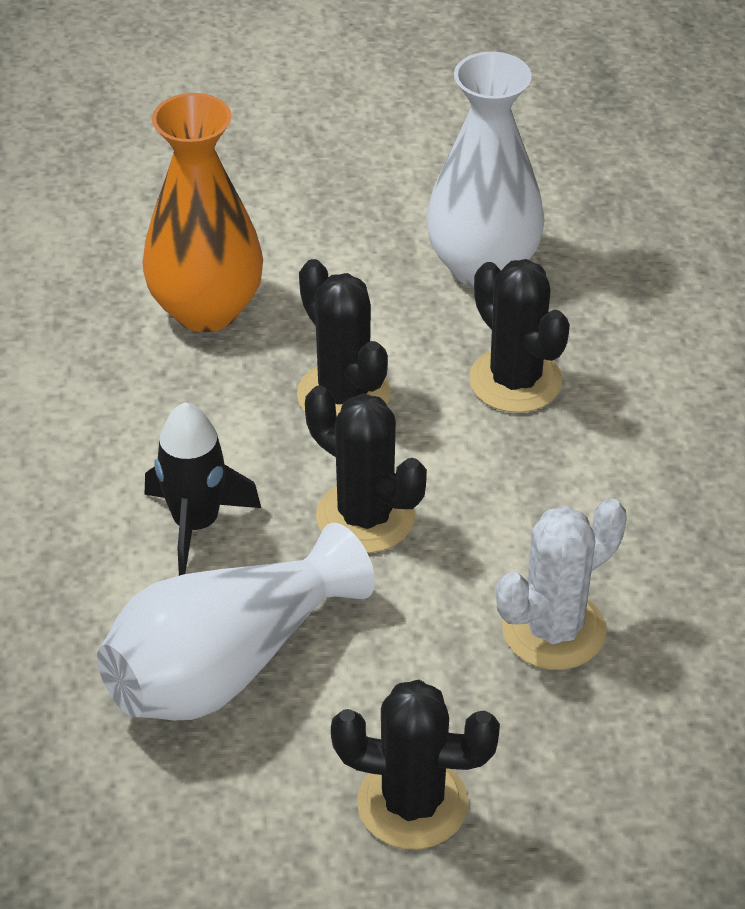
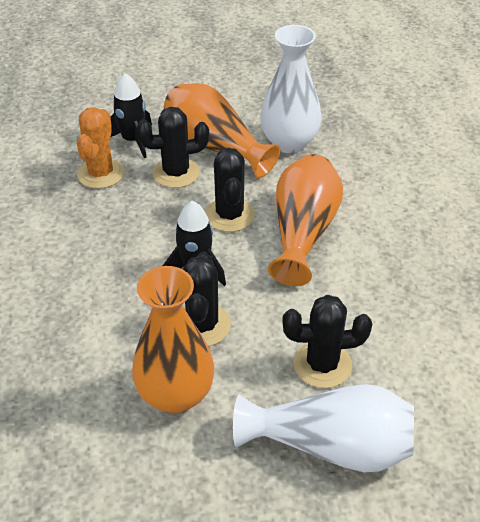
black rocket: [144,402,261,576] = 1 -> [111,73,152,158] [163,201,226,286] = 2
orange cactus: none = 0 -> [77,107,125,189] = 1
orange vase: [143,93,263,332] = 1 -> [132,266,214,414] [164,83,280,178] [268,154,343,286] = 3
white cactus: [496,498,627,670] = 1 -> none = 0

